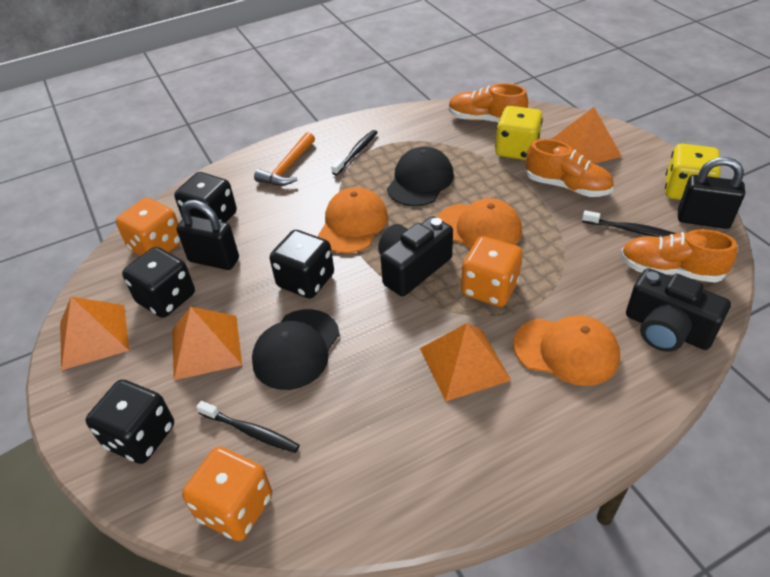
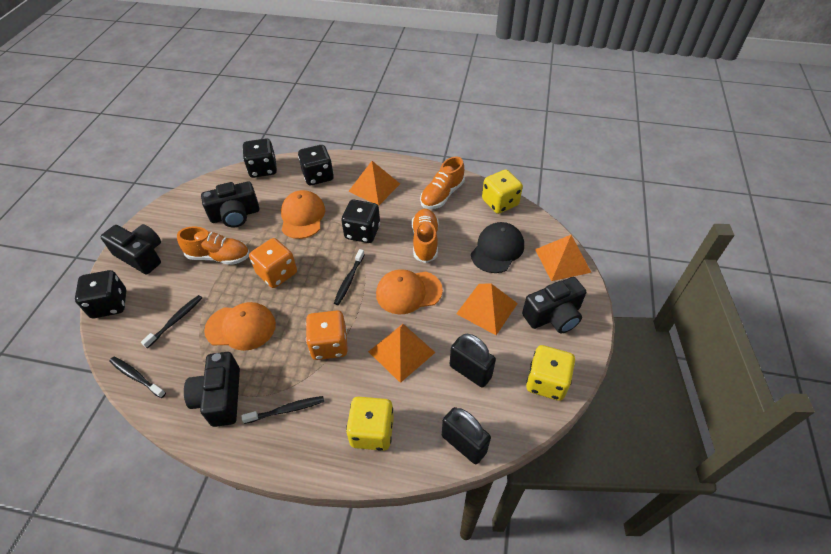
black camera: [378,216,453,296] [626,268,731,352] = 2 -> [100,224,161,275] [184,352,240,427] [201,181,259,228] [522,277,586,333] = 4
black cap: [252,309,340,390] [387,147,454,206] = 2 -> [471,222,524,273] = 1
black toothbrush: [196,401,300,453] [331,130,378,175] [582,210,677,237] = 3 -> [109,357,166,398] [141,295,202,349] [242,396,324,424] [334,249,365,305] = 4
orange dice: [116,198,181,256] [182,446,272,541] [461,236,523,307] = 3 -> [249,238,297,288] [306,310,348,360] = 2
orange hammer: [254,132,315,186] = 1 -> none = 0
yellow dice: [495,106,543,160] [665,144,721,200] = 2 -> [346,397,394,451] [482,170,523,214] [526,345,575,401] = 3

